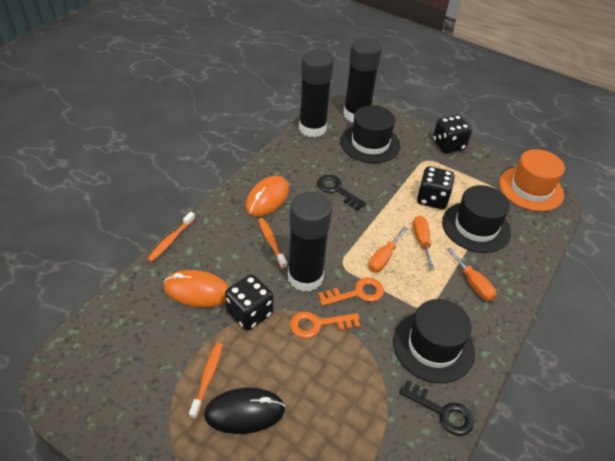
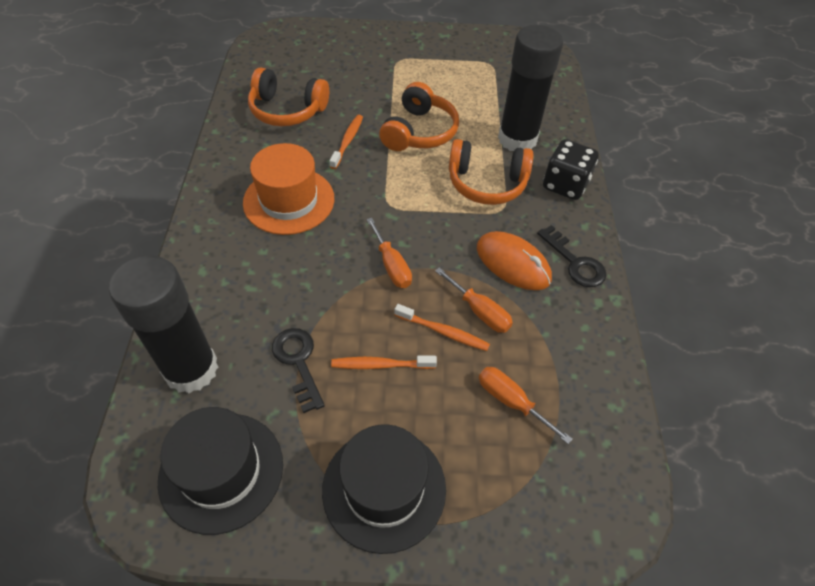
black dice: [225,274,273,331] [417,166,455,209] [433,115,472,154] = 3 -> [543,139,599,200] = 1
black glue stick: [288,192,332,292] [299,49,334,137] [343,37,382,122] = 3 -> [109,255,218,393] [498,25,563,151] = 2
black hat: [341,105,401,163] [393,299,475,383] [442,185,511,253] = 3 -> [158,407,283,535] [322,424,446,554] = 2
black mouse: [204,387,285,434] = 1 -> none = 0
orange headphones: none = 0 -> [248,67,329,126] [379,82,459,151] [449,139,534,205] = 3
orange key: [290,312,360,338] [318,278,384,306] = 2 -> none = 0
orange mouse: [164,270,229,308] [245,176,289,217] = 2 -> [477,231,552,290] = 1

